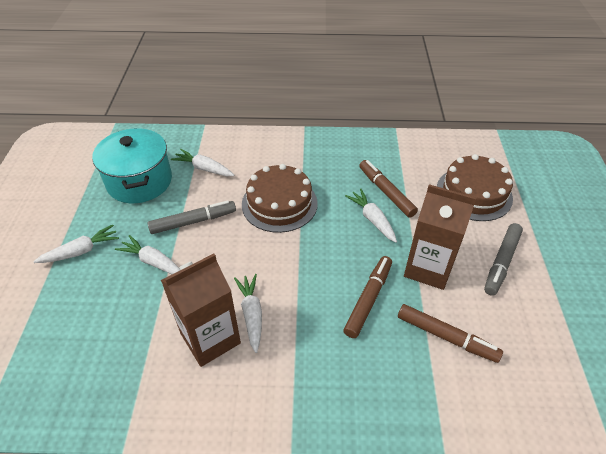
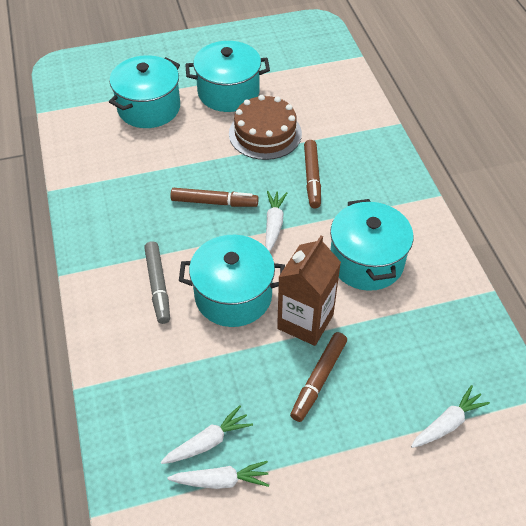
brown cake: [242,164,318,233] [437,154,513,221] = 2 -> [229,95,302,160] = 1
brown carton: [161,254,241,367] [404,184,477,290] = 2 -> [277,236,341,346] = 1
grey marker: [148,200,236,234] [484,223,523,296] = 2 -> [144,241,170,324] = 1
turquoise pot: [92,128,172,203] = 1 -> [109,55,180,128] [179,235,285,327] [185,41,270,112] [330,199,413,291] = 4
white carrot: [33,225,119,263] [115,235,180,274] [171,149,234,176] [234,274,262,353] [345,189,397,243] = 5 -> [161,405,253,464] [167,461,269,489] [265,191,287,252] [411,385,490,448] = 4

